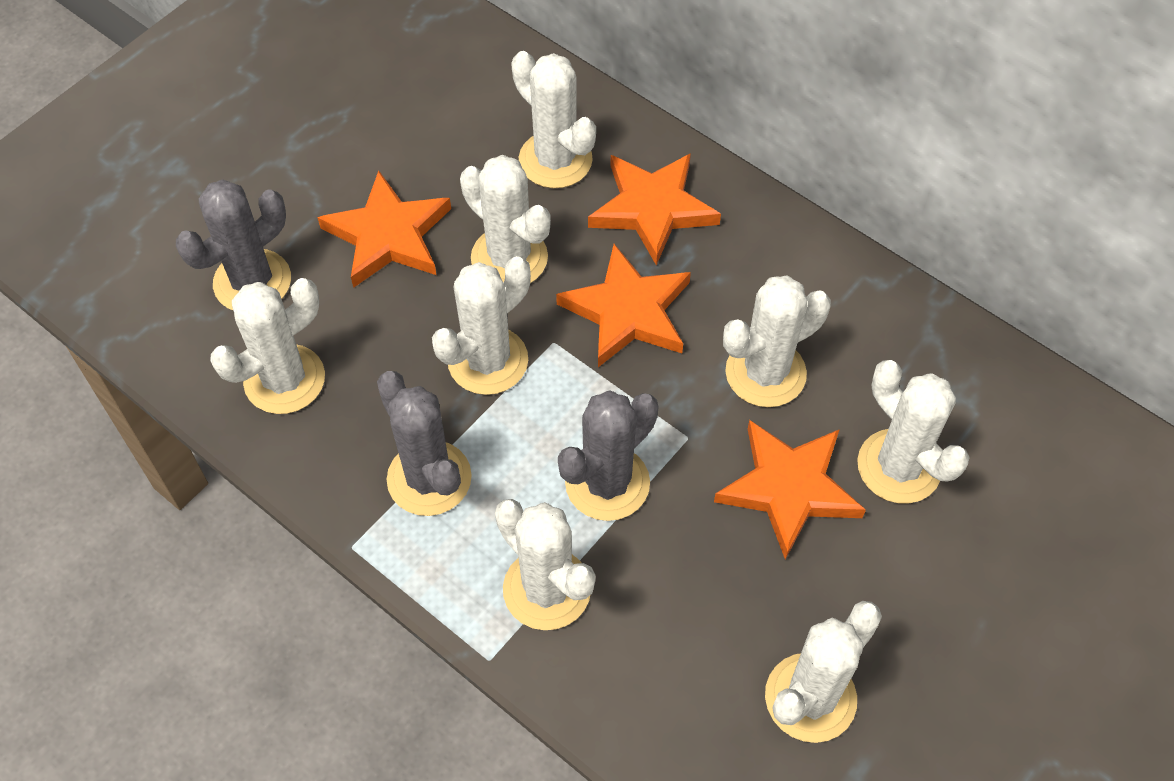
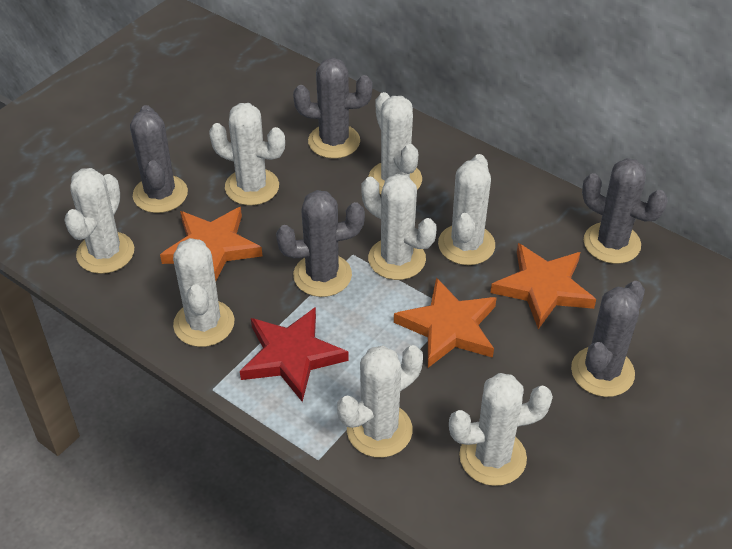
grey cactus: [176,179,291,310] [377,371,472,516] [558,390,658,521] = 3 -> [130,105,188,213] [276,190,365,297] [293,58,372,159] [571,281,645,397] [582,158,668,264] = 5
orange star: [317,171,451,288] [556,244,691,367] [588,153,721,265] [714,420,866,559] = 4 -> [160,207,262,281] [394,277,497,368] [490,243,596,329] = 3
red star: none = 0 -> [240,307,349,402] = 1

